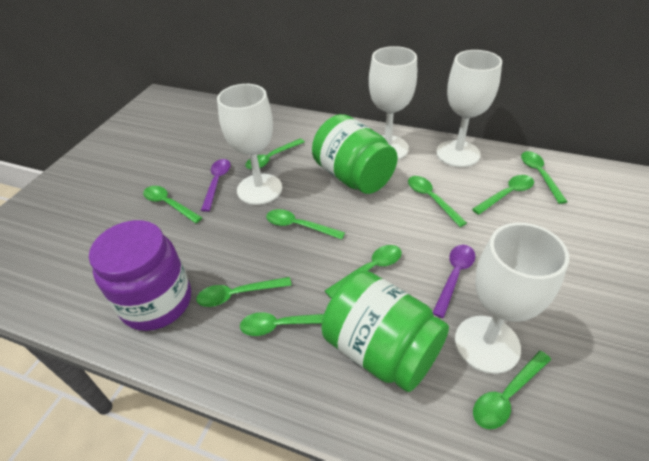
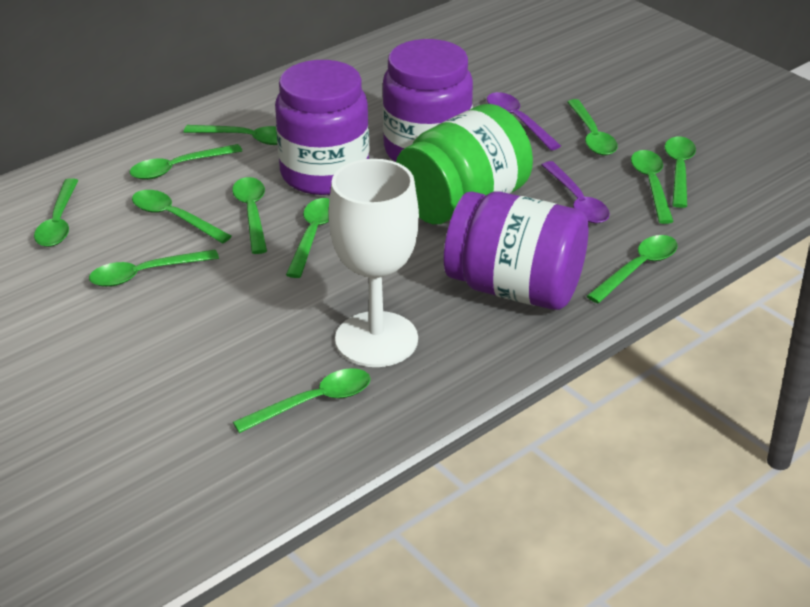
green jar: [312,114,398,194] [321,270,449,392] = 2 -> [396,104,533,224] = 1
green spoon: [143,186,203,223] [196,277,292,307] [240,312,324,336] [245,138,305,170] [266,209,345,239] [325,245,402,298] [408,176,467,227] [472,175,534,215] [473,351,551,429] [521,151,567,204] = 10 -> [34,178,79,247] [89,250,219,287] [129,144,242,180] [132,190,231,244] [184,125,277,145] [232,177,267,254] [233,368,371,433] [286,198,330,278] [567,99,618,155] [587,235,678,303] [631,150,674,224] [665,136,696,208] = 12
purple jar: [89,220,191,331] = 1 -> [275,60,369,195] [382,39,473,162] [444,191,589,310] = 3
white goblet: [217,84,282,205] [369,46,417,160] [436,50,502,167] [455,223,569,374] = 4 -> [329,159,419,367] = 1

